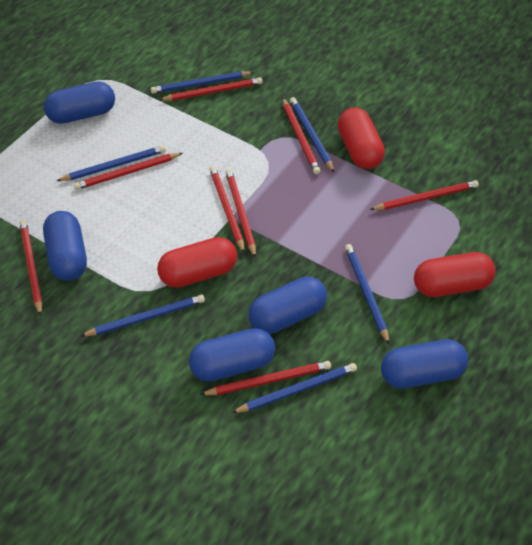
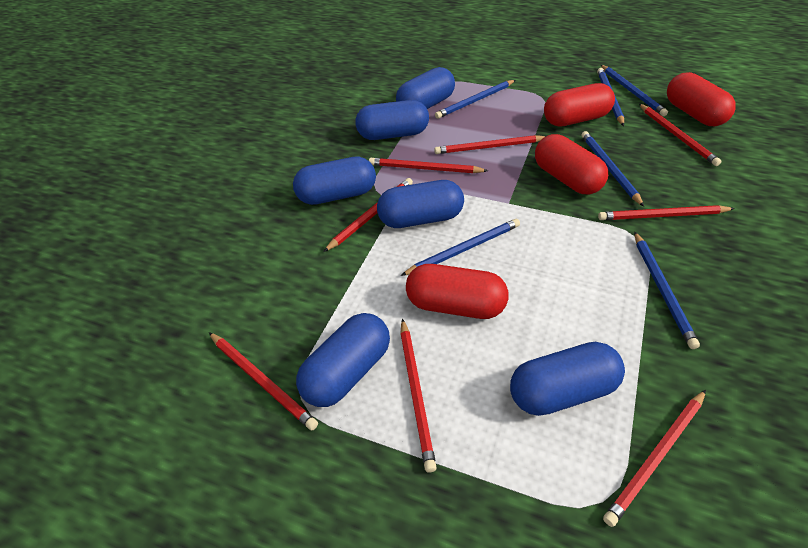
blue capsule: [43,211,87,281] [44,81,115,124] [189,328,275,382] [248,277,327,334] [381,339,468,389] = 5 -> [293,156,376,205] [296,313,390,407] [355,100,429,140] [377,180,464,228] [396,67,455,109] [510,342,625,416] = 6
red capsule: [157,237,237,288] [338,108,385,169] [414,252,496,297] = 3 -> [406,264,508,319] [535,134,608,194] [544,83,615,127] [667,72,736,126] = 4

